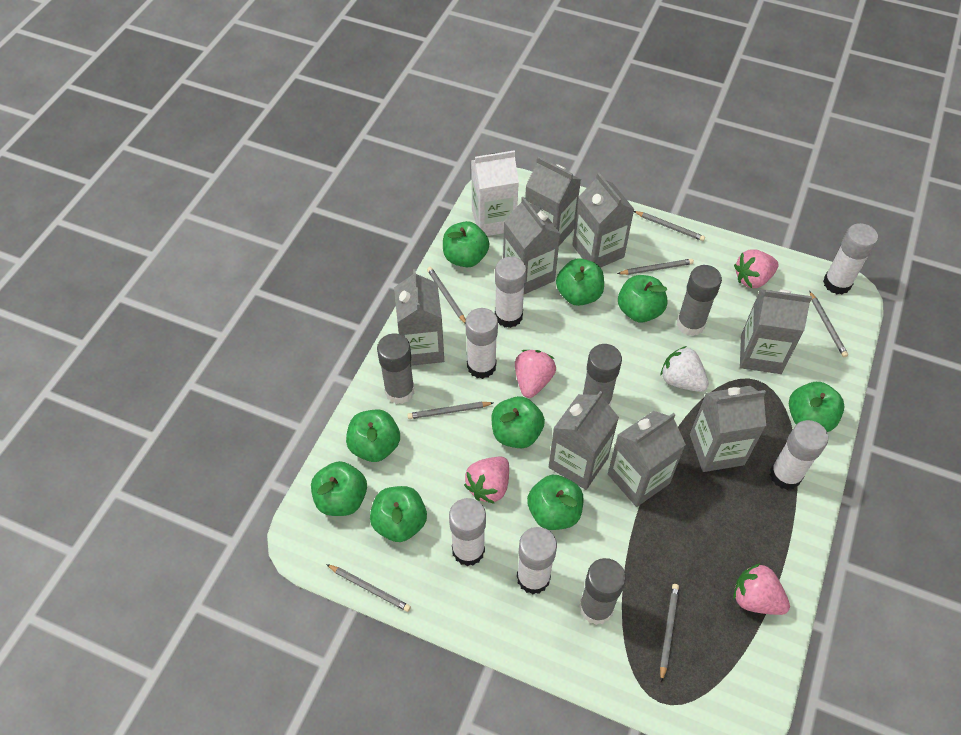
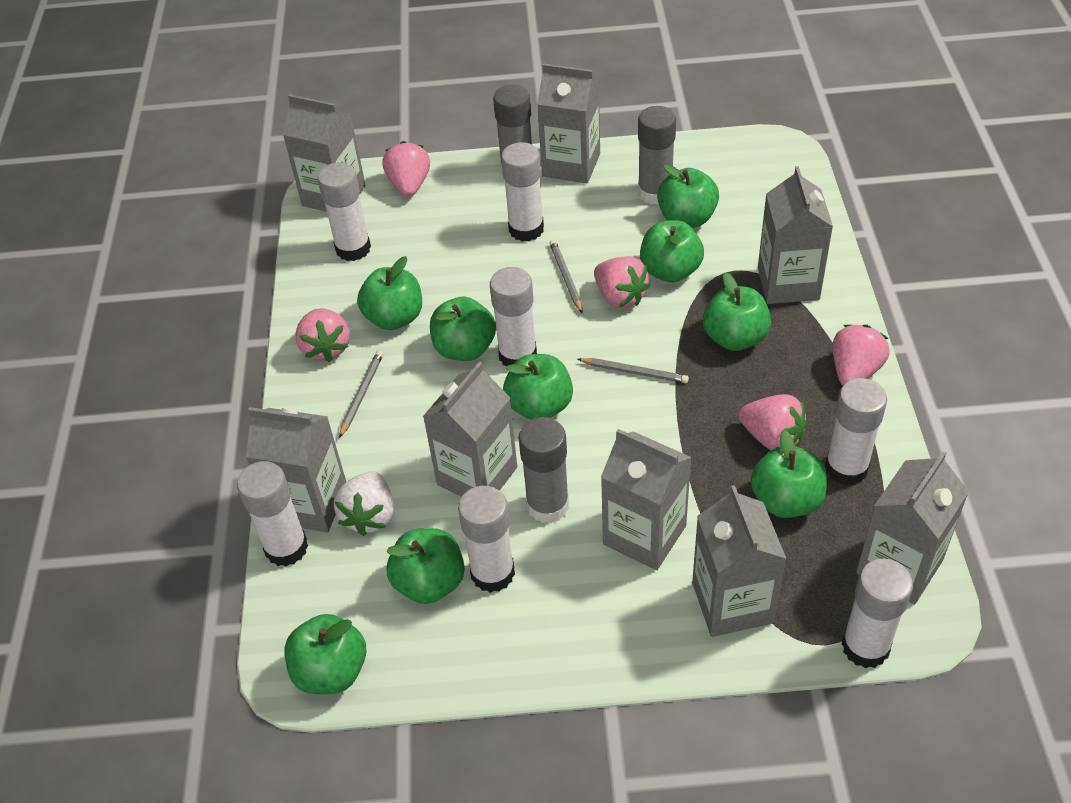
grey glue stick: [377,334,415,404] [579,558,626,625] [583,344,622,407] [676,265,722,336] = 4 -> [493,84,532,174] [519,417,569,523] [638,106,676,205] = 3
grey pencil: [326,564,411,612] [407,402,493,419] [427,267,466,324] [617,259,694,275] [634,211,705,241] [660,584,679,682] [810,291,848,357] = 7 -> [339,350,383,438] [549,240,582,313] [577,358,689,383] = 3
pink strawberry: [464,457,509,504] [515,350,556,398] [733,563,790,615] [734,249,779,288] = 4 -> [295,308,350,362] [383,141,430,197] [594,256,650,308] [739,394,807,450] [833,324,890,385] = 5
white carton: [471,150,519,236] = 1 -> none = 0
white glue stick: [449,498,486,566] [465,308,498,379] [495,257,527,328] [517,527,557,594] [770,420,828,490] [823,223,878,295] = 6 -> [237,461,308,566] [317,162,371,261] [458,486,515,593] [490,267,537,366] [501,142,544,241] [825,378,887,486] [842,559,913,668] = 7

